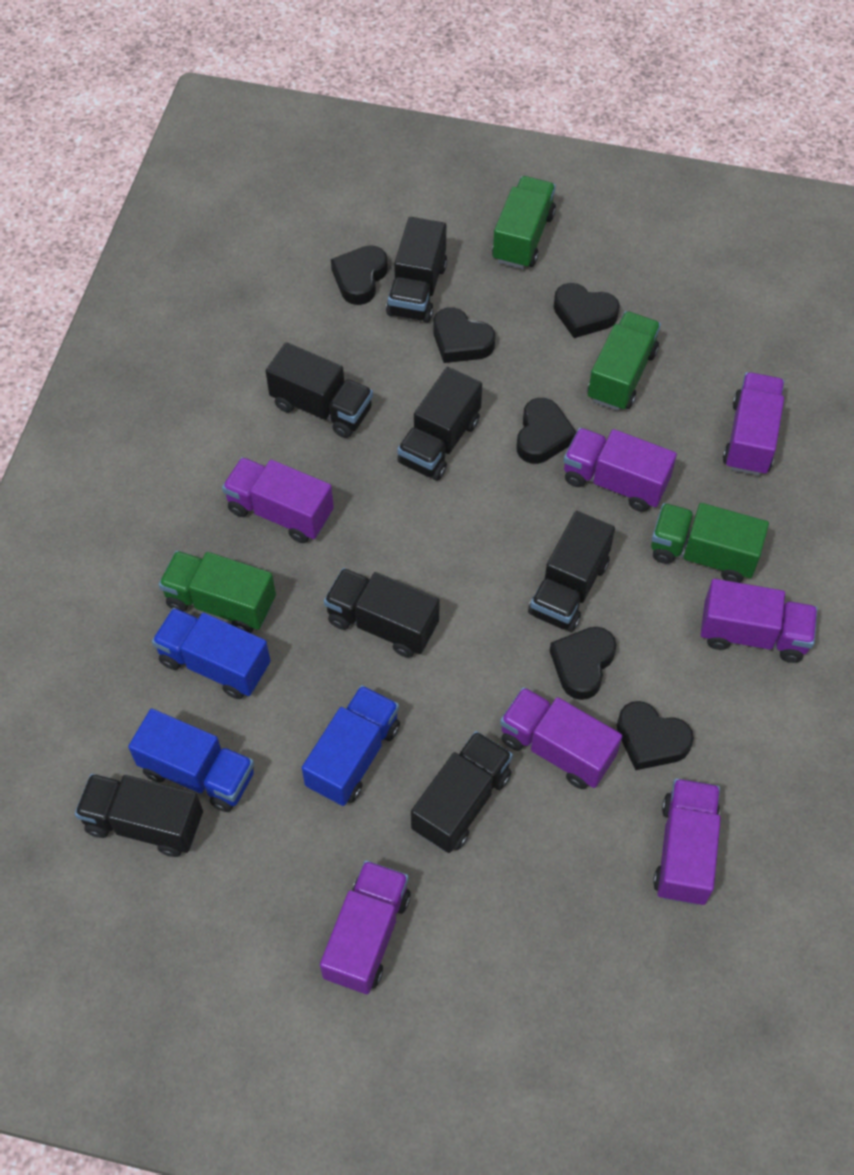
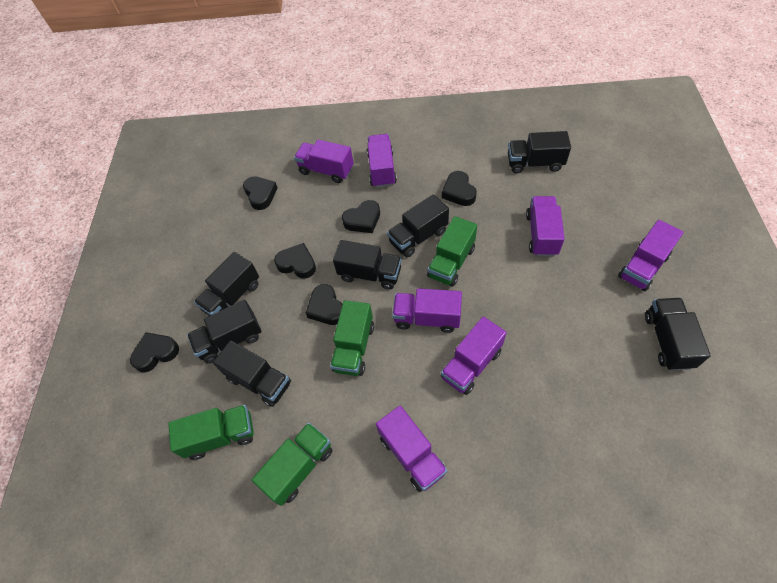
blue truck: [128,709,254,812] [152,608,271,699] [302,685,400,806] = 3 -> none = 0

